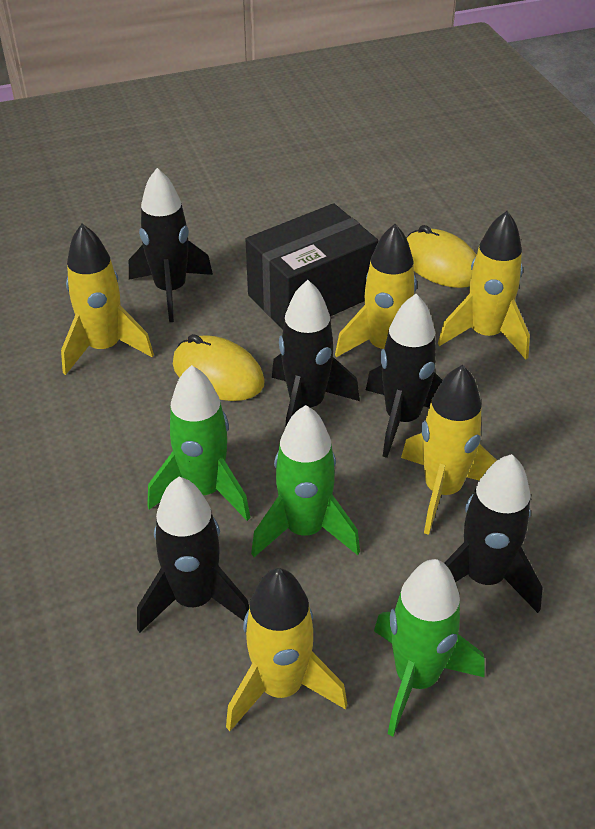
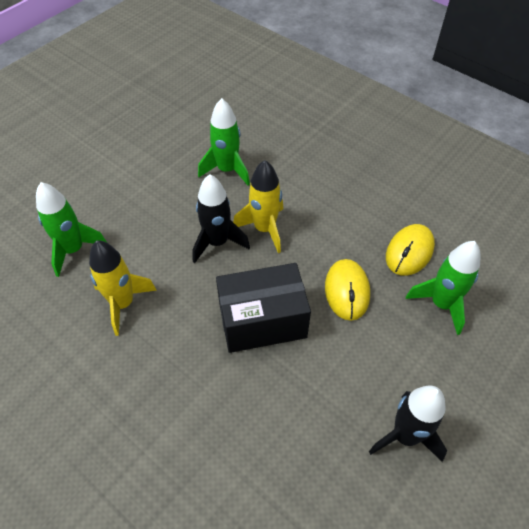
black rocket: [129,168,213,322] [137,477,249,633] [272,280,360,428] [366,294,443,458] [444,454,543,613] = 5 -> [192,174,250,263] [369,386,447,462] = 2
yellow rocket: [61,224,154,375] [226,568,347,731] [335,224,417,357] [401,365,497,535] [438,211,530,360] = 5 -> [89,240,157,336] [233,160,283,253] = 2

